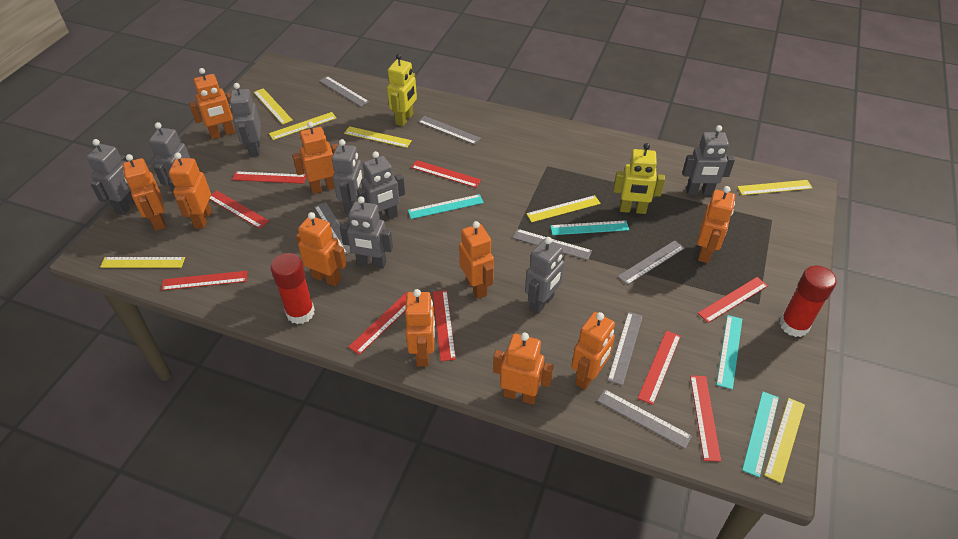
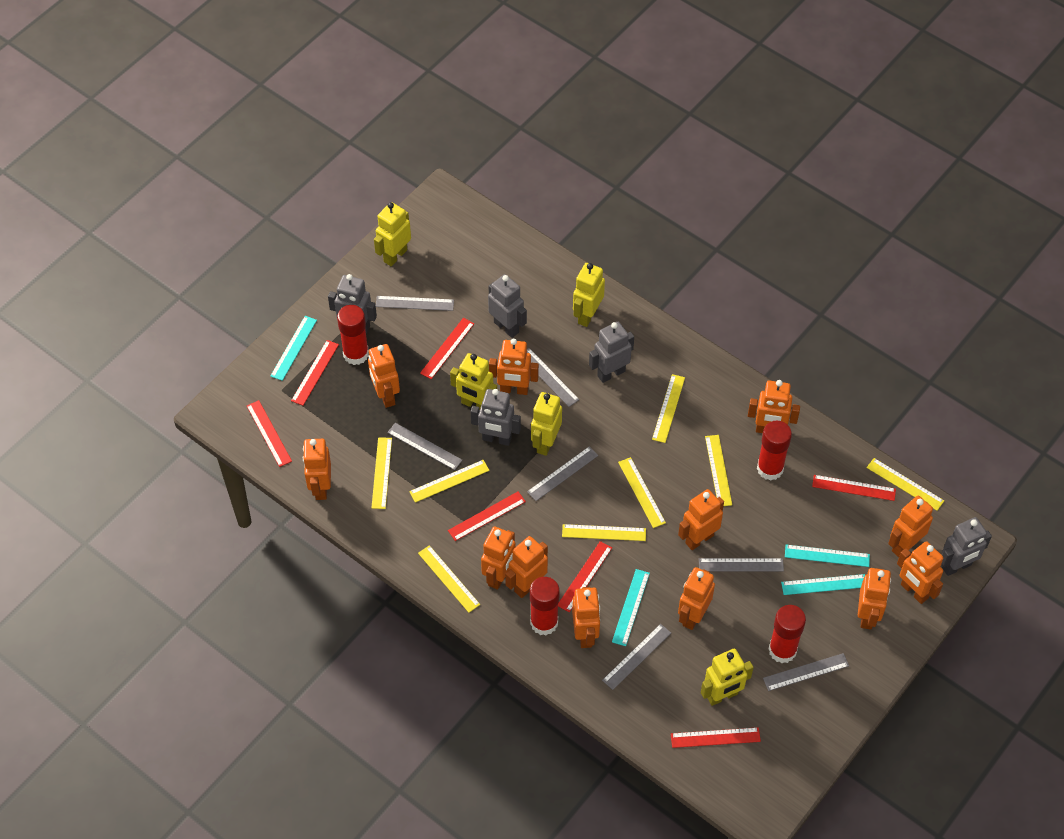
grey robot: [86,139,135,215] [149,122,190,197] [230,83,261,157] [332,139,364,214] [340,196,393,269] [357,151,405,220] [525,237,565,314] [682,125,735,195] = 8 -> [328,274,377,333] [471,389,521,446] [488,274,527,338] [589,322,634,383] [941,517,992,576] = 5
orange robot: [123,154,166,230] [169,153,212,229] [189,68,235,139] [292,121,338,194] [296,212,347,287] [405,289,435,367] [459,221,494,299] [493,333,554,405] [571,312,615,390] [697,186,735,263] = 10 -> [303,439,331,500] [368,344,400,408] [481,526,516,590] [489,338,539,395] [505,536,548,598] [572,587,600,648] [678,489,724,550] [678,567,715,630] [748,380,800,433] [858,568,891,629] [888,496,933,557] [897,541,943,604] = 12
red glue stick: [270,253,315,324] [779,266,837,337] = 2 -> [337,305,369,365] [530,577,560,635] [757,421,792,481] [769,605,806,663] = 4
red ruler: [161,271,247,290] [210,191,269,229] [232,171,306,184] [349,292,408,355] [411,160,481,188] [433,290,456,361] [638,330,681,405] [690,375,721,462] [698,277,768,323] = 9 -> [247,400,292,467] [291,340,339,406] [420,318,474,379] [448,492,526,541] [558,541,612,612] [671,727,761,748] [812,475,896,501] = 7
yellow robot: [387,54,417,126] [613,143,665,214] = 2 -> [374,202,411,266] [450,353,497,409] [531,392,562,456] [573,263,605,327] [701,648,754,706] = 5
yellow ruler: [100,257,185,268] [254,88,293,125] [269,112,336,140] [344,126,412,148] [526,195,601,222] [737,180,812,195] [764,398,805,483] = 7 -> [371,437,392,509] [409,460,490,503] [418,545,480,613] [562,524,646,541] [618,457,666,528] [652,374,685,443] [705,435,732,506] [867,458,944,511] = 8

